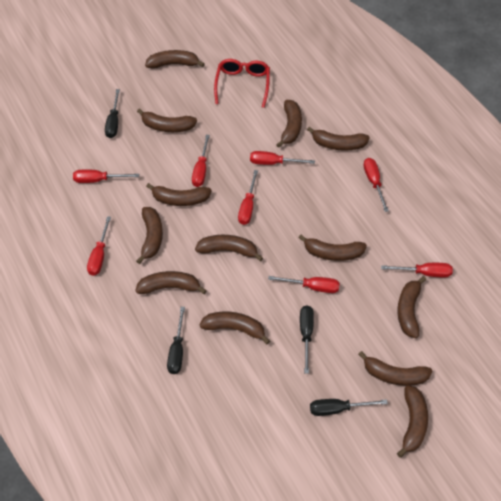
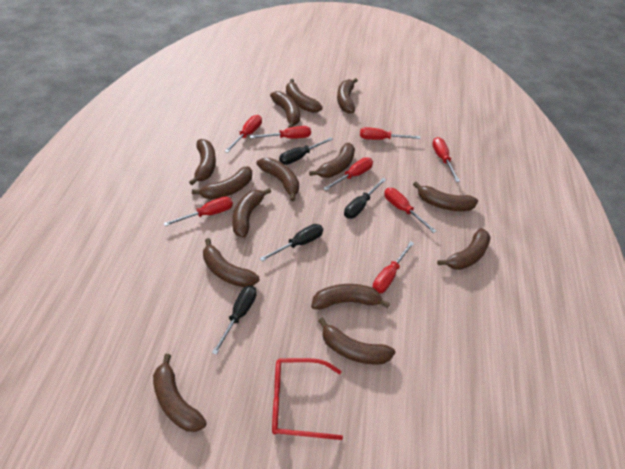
brown banana: [135,271,207,294] [136,207,163,264] [137,108,197,132] [145,50,205,69] [146,183,212,206] [195,235,263,261] [200,312,270,344] [276,100,302,148] [298,235,367,261] [307,126,370,151] [358,351,432,386] [397,276,426,338] [397,385,428,458] = 13 -> [153,354,207,432] [189,139,216,185] [192,166,252,200] [203,238,259,287] [232,188,271,238] [256,158,299,201] [270,91,300,128] [286,79,323,113] [309,143,355,178] [311,284,390,310] [318,318,395,365] [337,78,358,114] [413,182,478,211] [437,228,491,270] = 14

